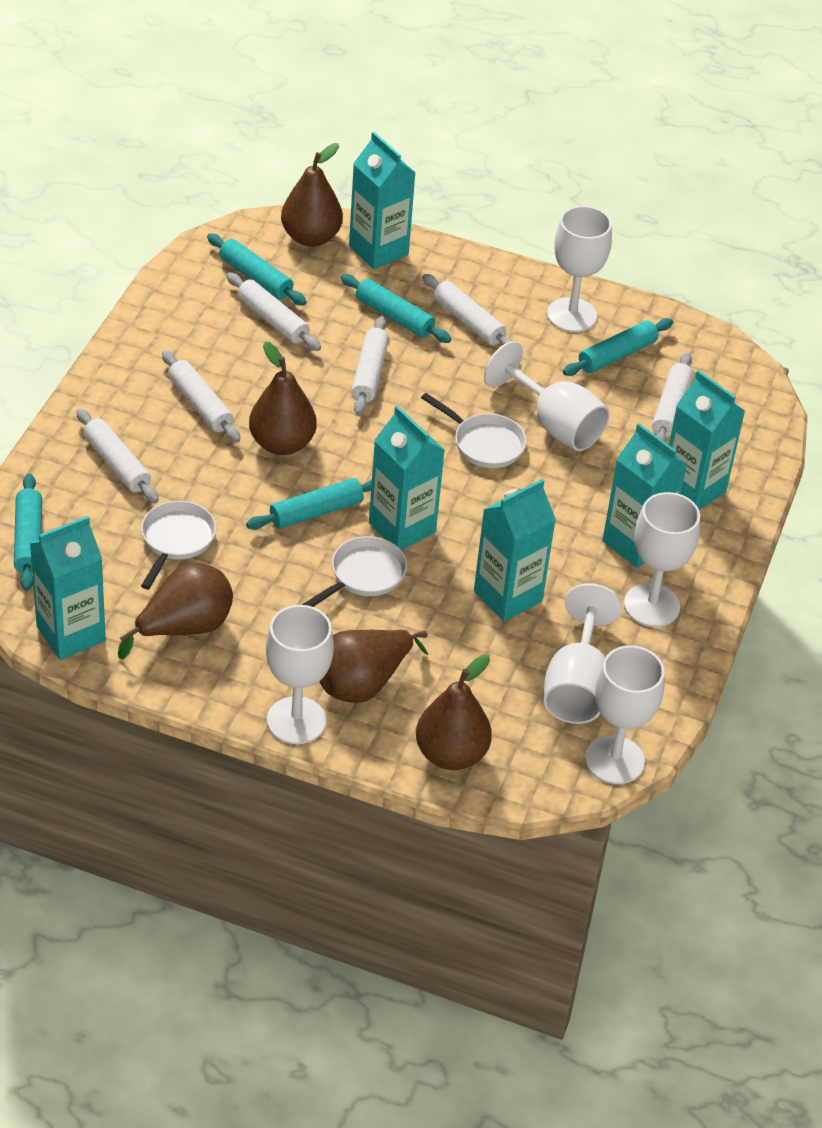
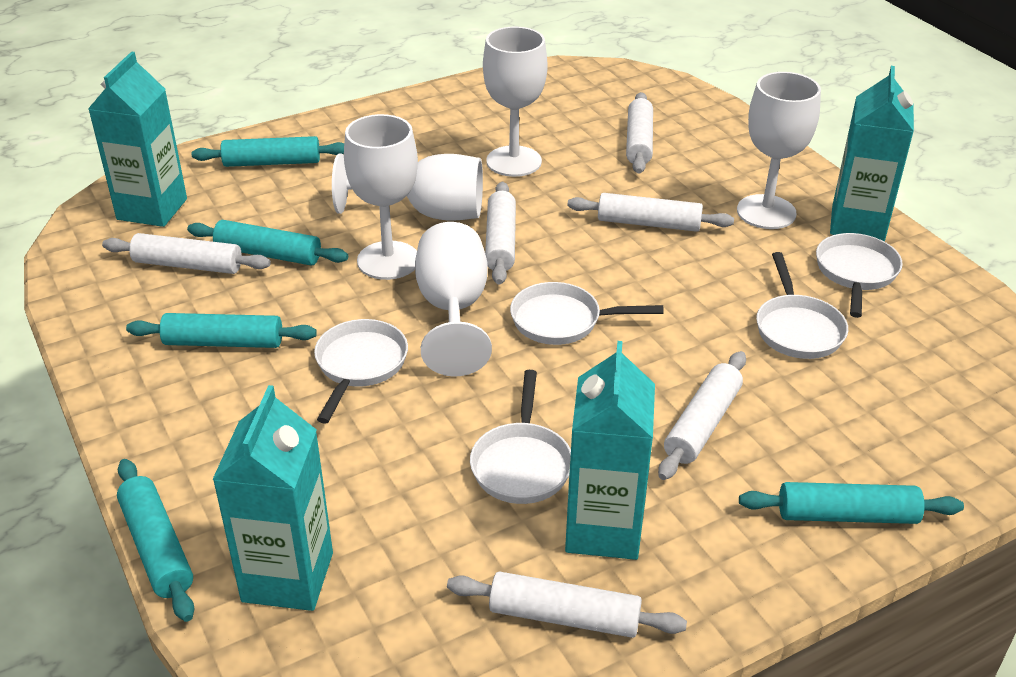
brown pear: [118,563,233,659] [249,341,317,455] [281,143,343,247] [319,630,428,703] [416,654,492,770] = 5 -> none = 0
turquoise carton: [30,516,106,660] [349,132,416,269] [369,405,445,550] [474,479,556,622] [602,423,688,568] [669,370,745,510] = 6 -> [88,51,187,227] [212,385,333,611] [565,341,655,560] [830,66,914,242] = 4
white goblet: [266,605,334,744] [484,341,610,451] [544,583,622,724] [547,206,612,332] [585,645,665,784] [624,492,700,627] = 6 -> [332,154,483,221] [344,114,418,280] [415,222,492,377] [483,27,548,177] [737,72,821,229] = 5
white pan: [141,501,216,589] [302,536,407,607] [421,393,527,468] = 3 -> [314,319,408,423] [470,370,571,504] [510,282,664,345] [756,252,848,359] [816,233,903,318] = 5

